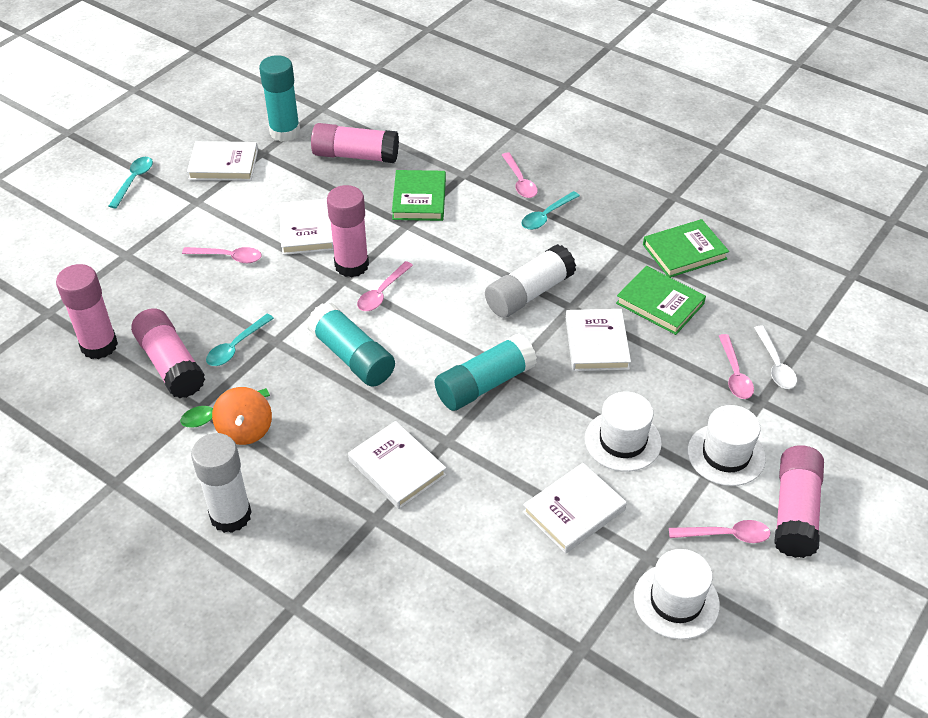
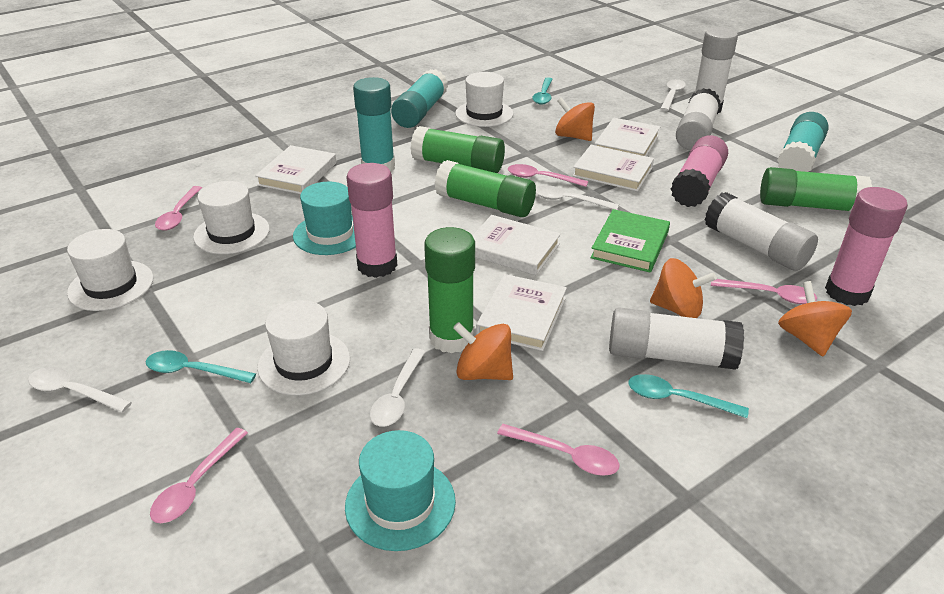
green book: [392,170,446,221] [616,266,706,335] [643,219,729,278] = 3 -> [590,209,670,272] = 1
green glue stick: none = 0 -> [410,126,505,173] [424,227,475,353] [434,160,536,217] [760,167,872,212] = 4
green spoon: [180,388,270,428] = 1 -> none = 0
orange spinning top: [212,387,272,445] = 1 -> [453,322,513,380] [555,97,595,141] [650,258,717,318] [778,281,852,356] = 4
pink glue stick: [56,264,118,359] [131,308,205,399] [311,123,399,163] [327,185,369,277] [774,445,824,558] = 5 -> [346,163,398,278] [671,135,728,207] [825,187,908,306] = 3
turquoise hat: none = 0 -> [293,182,356,255] [345,430,456,551] = 2
white glue stick: [191,433,252,533] [485,244,576,318] = 2 -> [609,308,744,370] [676,88,721,151] [695,27,738,114] [705,192,818,271] = 4
white hat: [585,391,662,472] [634,549,720,640] [688,405,766,486] = 3 -> [67,229,154,311] [193,181,270,254] [257,300,350,395] [455,72,513,127] = 4
white spoon: [754,326,797,389] = 1 -> [28,367,132,412] [370,348,425,427] [536,185,619,210] [660,79,686,111] = 4

